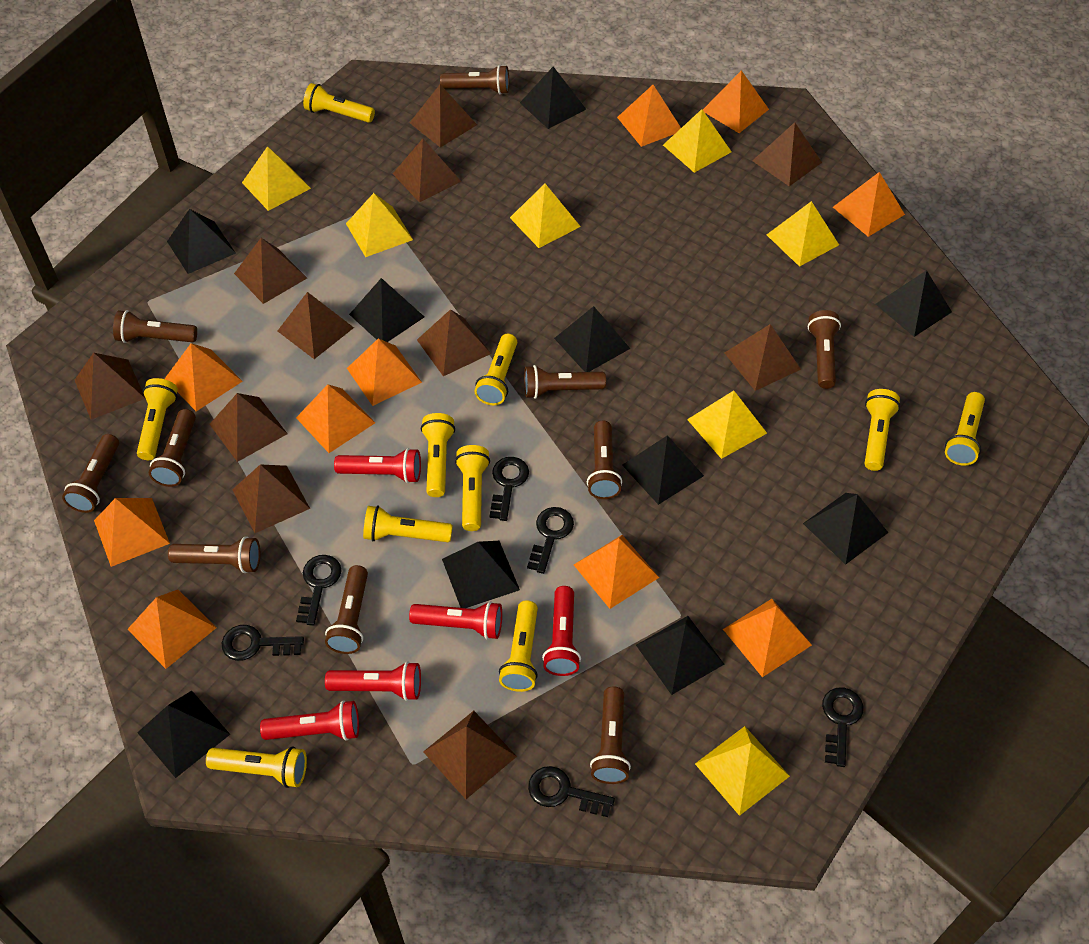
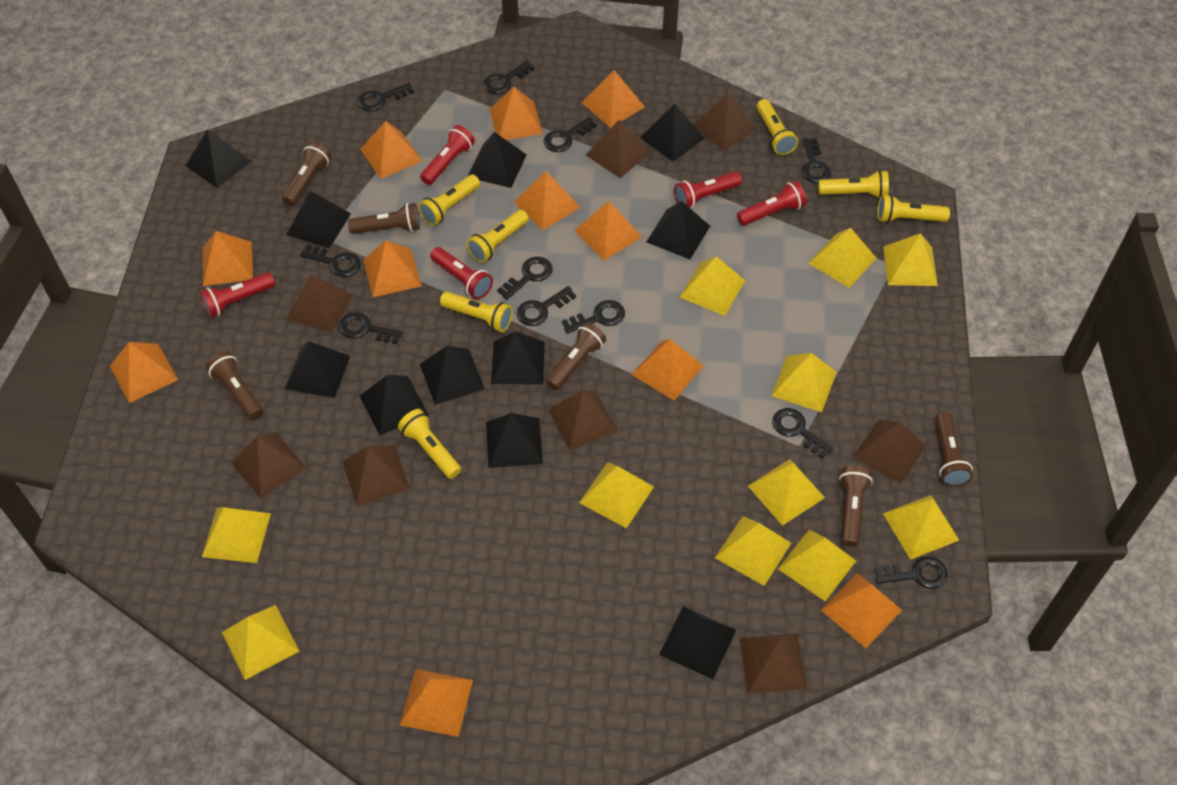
black key: [222,625,304,661] [296,555,342,626] [490,457,529,521] [527,507,574,574] [528,766,615,817] [822,688,864,767] = 6 -> [300,245,361,277] [339,312,403,344] [357,83,414,112] [483,60,535,94] [497,256,553,300] [516,286,576,326] [543,117,597,152] [562,300,625,334] [772,408,834,459] [801,138,831,183] [874,556,948,589] = 11
black pyramid: [137,691,230,778] [167,209,236,274] [349,278,424,342] [442,541,520,608] [520,67,586,129] [554,306,630,372] [622,435,704,505] [636,616,724,695] [803,493,889,565] [876,270,952,337] = 10 -> [186,129,252,188] [285,341,350,398] [286,191,351,248] [360,375,428,436] [420,345,485,405] [467,132,527,188] [486,413,543,468] [491,332,545,385] [640,104,705,162] [646,201,710,259] [659,606,736,679] = 11
brown flashlight: [62,434,119,513] [113,310,197,343] [149,409,196,487] [168,536,260,573] [325,565,368,654] [440,65,509,95] [524,365,606,399] [587,421,622,499] [590,686,631,784] [808,310,841,389] = 10 -> [206,351,263,420] [282,142,331,205] [348,203,420,234] [546,322,606,390] [839,465,873,547] [935,412,973,487] = 6
brown pyramid: [75,353,146,420] [210,393,288,462] [232,464,310,533] [234,238,307,304] [278,292,354,359] [393,139,461,203] [410,84,477,147] [417,309,491,376] [423,711,517,799] [725,324,801,391] [752,122,822,186] = 11 -> [231,433,306,499] [286,275,353,333] [342,445,410,506] [548,390,618,450] [586,120,651,178] [693,93,756,151] [740,634,807,694] [853,420,926,484] = 8
orange pyramid: [94,498,170,567] [128,590,216,669] [165,343,243,411] [296,384,375,453] [347,339,422,406] [574,535,659,609] [617,85,681,147] [703,70,769,133] [723,599,812,677] [833,172,905,237] = 10 -> [110,342,178,403] [202,231,253,286] [360,121,422,179] [363,240,422,297] [400,669,473,737] [490,87,543,140] [514,171,581,230] [574,201,642,260] [582,70,645,128] [632,339,703,400] [821,573,902,648] = 11
yellow flashlight: [137,378,178,460] [206,746,307,788] [303,83,375,123] [363,505,453,542] [421,413,455,497] [455,445,490,531] [474,334,517,405] [499,600,538,692] [865,389,900,471] [945,392,985,466] = 10 -> [398,409,461,479] [418,174,480,226] [440,292,513,332] [466,210,529,263] [757,99,798,155] [818,170,889,199] [877,194,950,223] = 7
yellow pyramid: [242,146,311,211] [346,193,413,257] [510,184,581,248] [663,109,731,173] [687,391,767,459] [695,726,790,816] [767,201,839,267] = 7 -> [202,507,271,563] [222,605,299,680] [579,462,654,528] [680,256,745,316] [715,516,791,586] [748,459,825,526] [771,353,837,412] [778,530,856,601] [809,228,876,288] [883,233,938,286] [883,495,959,560] = 11

